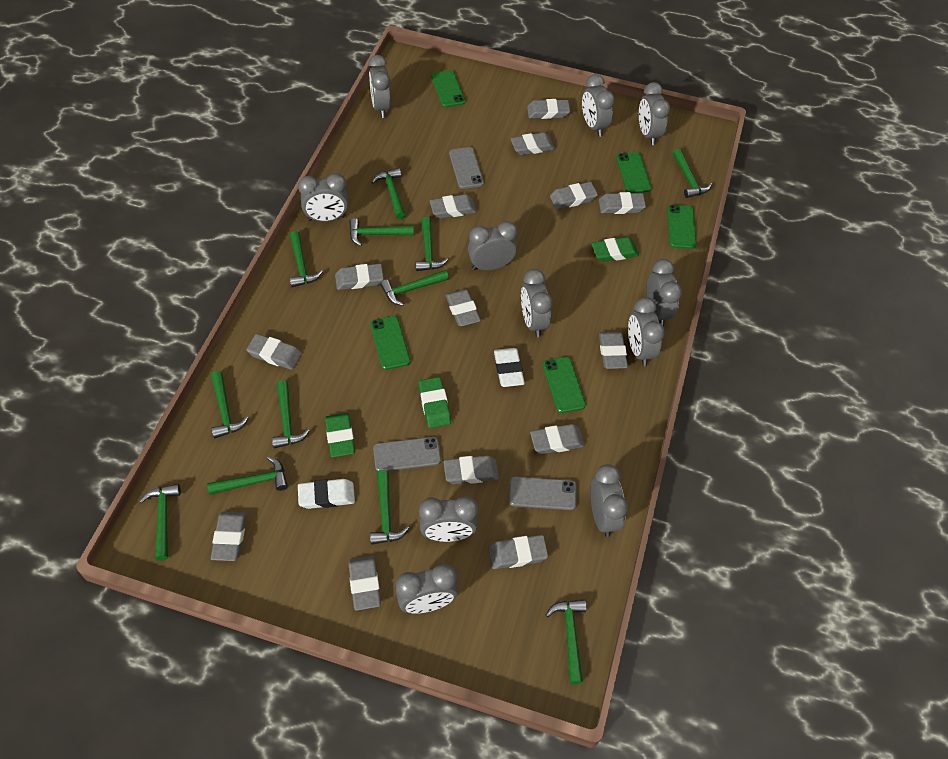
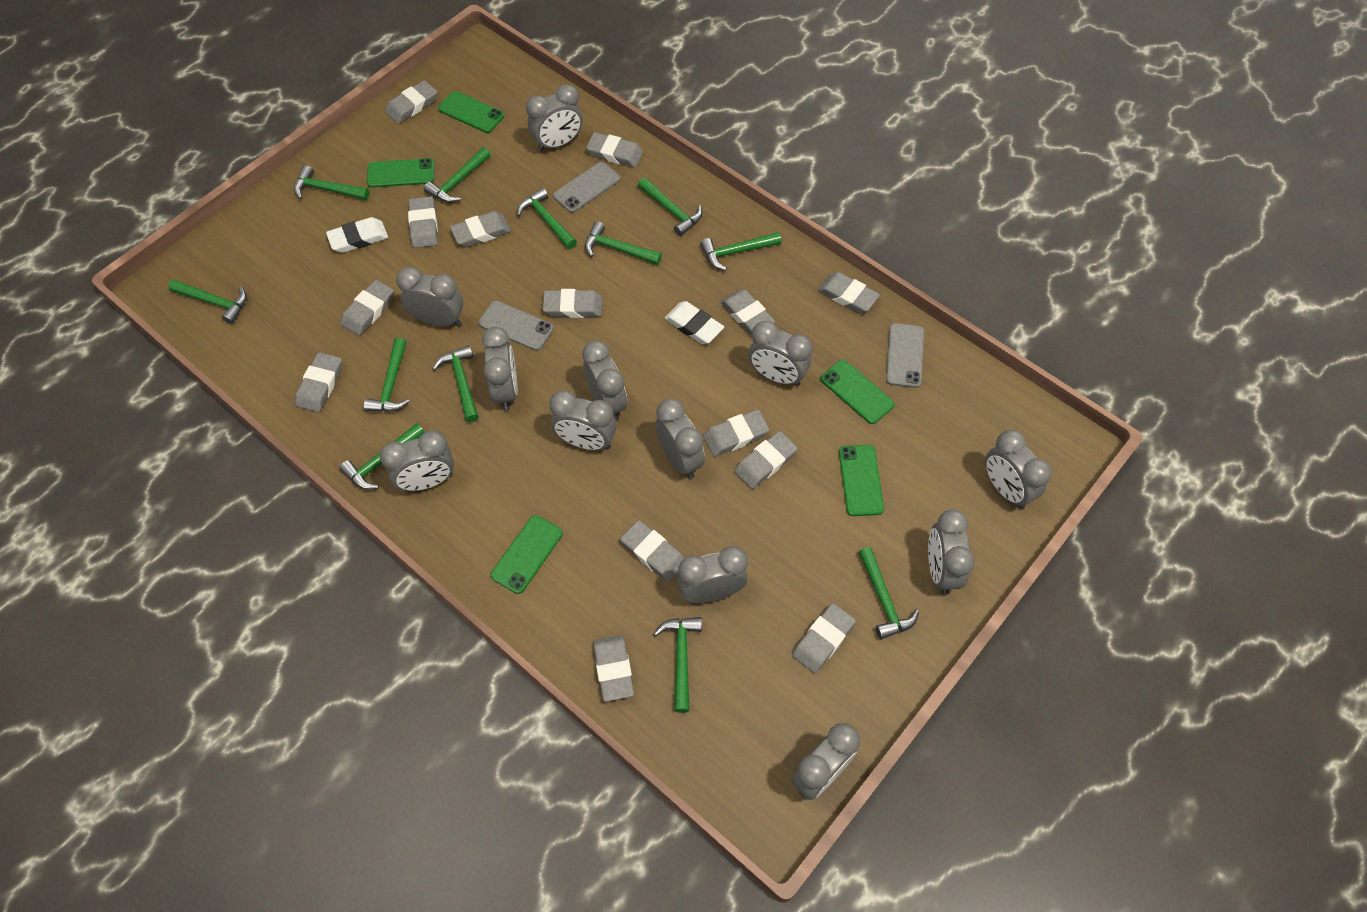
green eraser: [325,413,355,457] [418,377,451,428] [592,237,639,262] = 3 -> none = 0
grey clock: [298,173,348,222] [368,55,391,118] [396,563,458,614] [419,496,479,542] [468,221,518,270] [521,269,553,337] [582,74,615,137] [590,464,628,537] [628,297,665,366] [639,82,670,145] [647,259,682,327] = 11 -> [380,430,454,491] [396,267,463,327] [482,327,518,410] [526,84,583,152] [549,390,616,450] [582,340,627,421] [655,399,705,479] [677,546,748,603] [749,320,812,386] [791,723,860,800] [928,509,975,595] [985,430,1052,509] = 12

